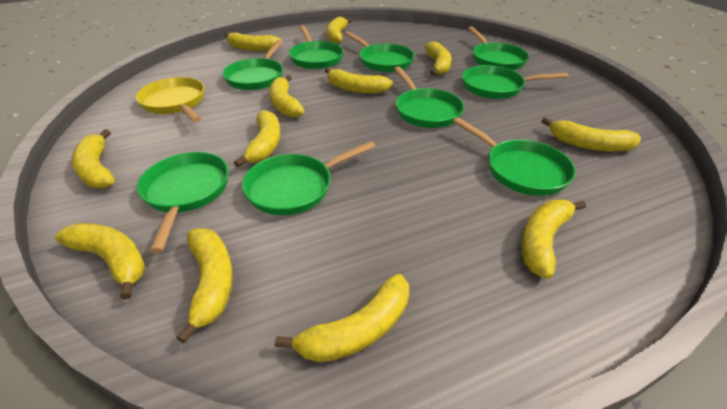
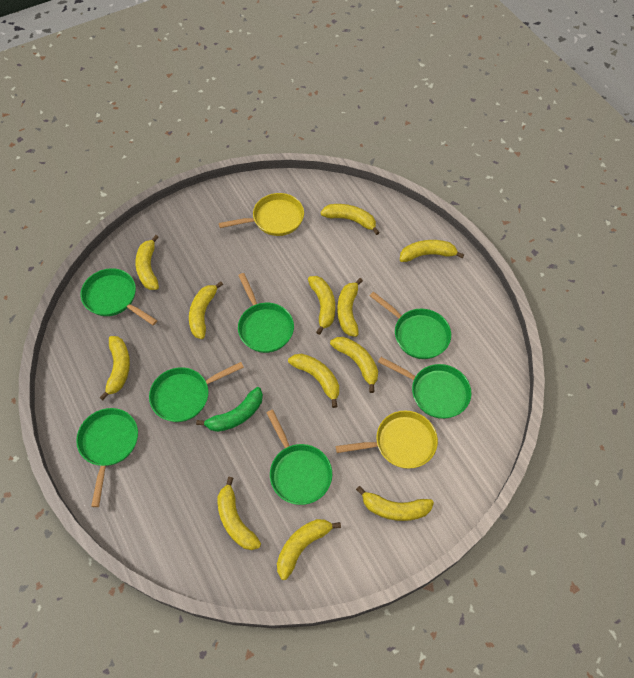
green banana: none = 0 -> [196,387,263,432] = 1
green pan: [137,152,229,254] [223,40,283,90] [242,141,376,215] [289,26,344,69] [344,31,415,72] [394,67,464,128] [453,117,576,196] [462,65,569,99] [468,27,529,70] = 9 -> [76,408,138,507] [81,268,157,325] [149,362,244,422] [238,273,294,353] [266,409,332,505] [370,292,451,359] [378,357,471,419] = 7
yellow pan: [136,77,205,122] = 1 -> [219,193,304,236] [336,411,438,469] = 2

